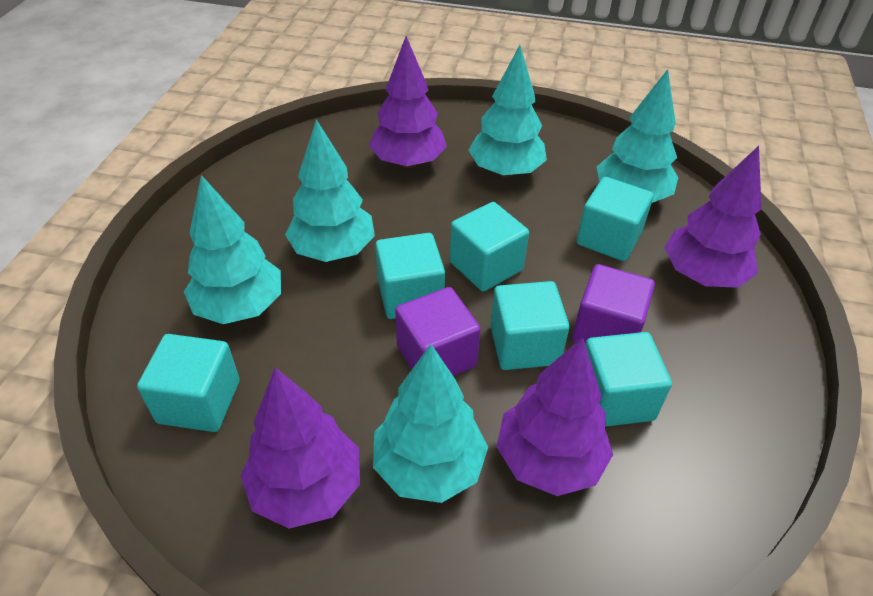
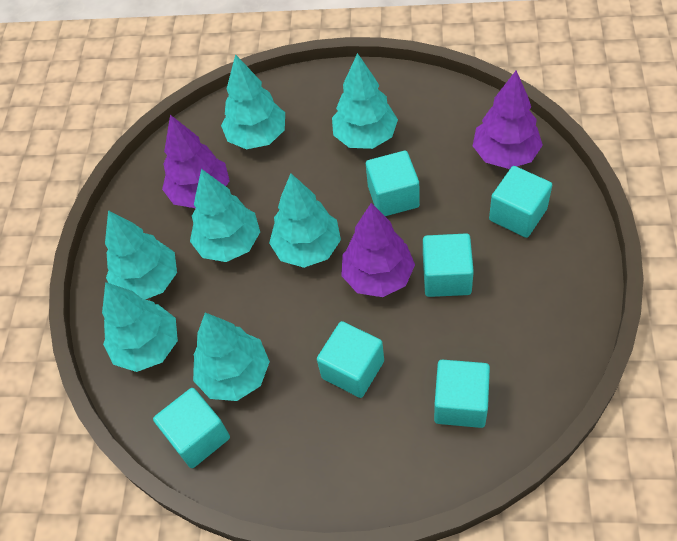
purple cube: [395,287,481,376] [572,264,655,344] = 2 -> none = 0
purple tree: [240,367,360,529] [369,36,447,168] [497,337,613,496] [664,146,761,288] = 4 -> [162,115,230,208] [341,203,415,297] [473,71,543,169] = 3
turquoise tree: [184,175,281,324] [285,119,375,262] [373,344,488,503] [468,45,547,177] [596,69,678,203] = 5 -> [102,282,178,372] [105,210,177,299] [190,169,260,262] [193,313,270,401] [221,54,285,149] [269,173,341,268] [332,53,398,149] = 7

